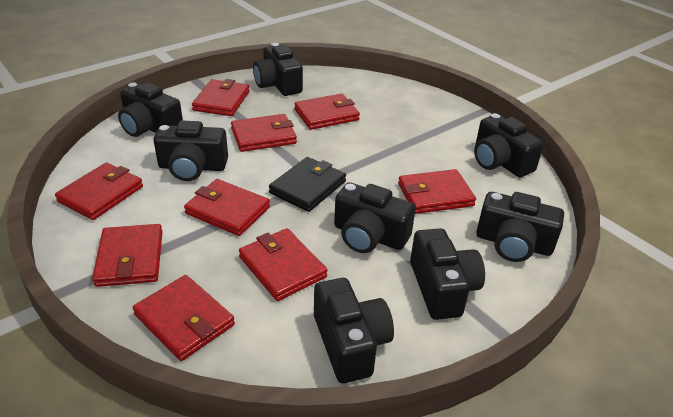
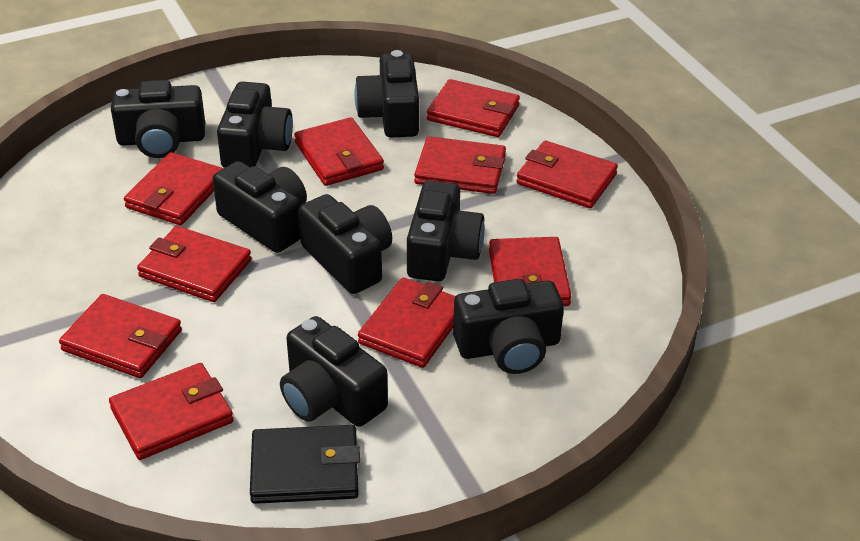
red wallet: [55,163,143,220] [92,224,163,287] [133,275,235,361] [184,179,270,236] [192,79,250,116] [231,114,297,152] [239,228,327,301] [294,94,360,130] [398,169,476,214] = 9 -> [59,294,182,378] [109,363,234,460] [124,152,224,225] [137,226,251,302] [294,117,384,186] [358,278,455,368] [414,136,506,194] [427,79,520,137] [489,237,571,306] [516,141,618,208] = 10

